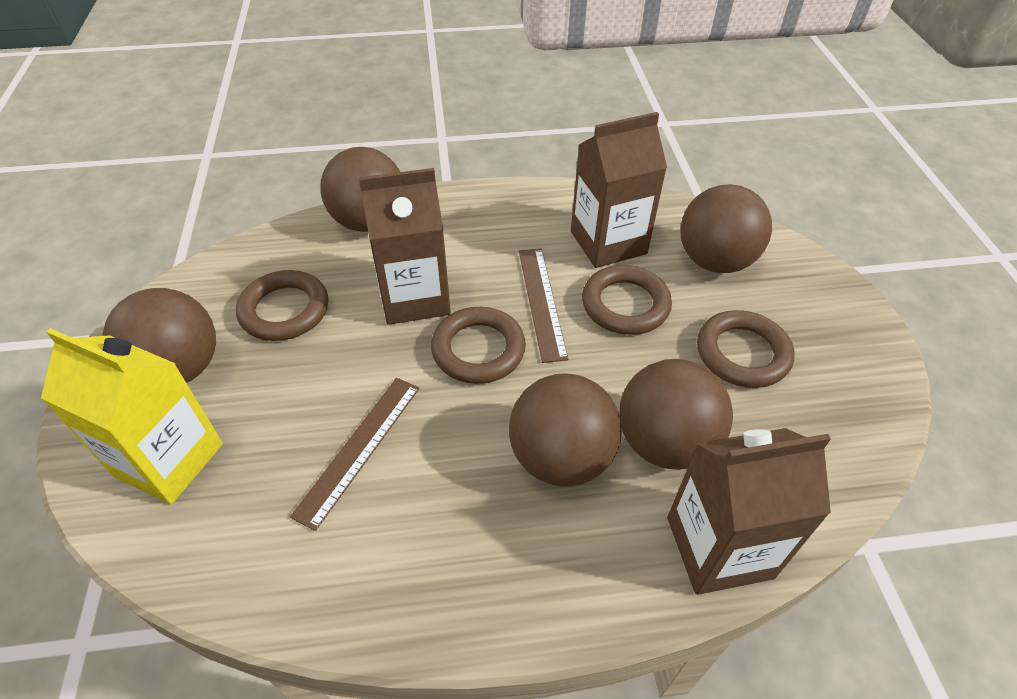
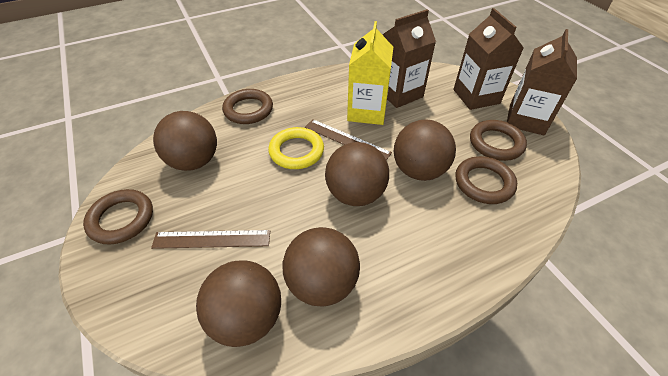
yellow ring: none = 0 -> [268,127,324,169] = 1

